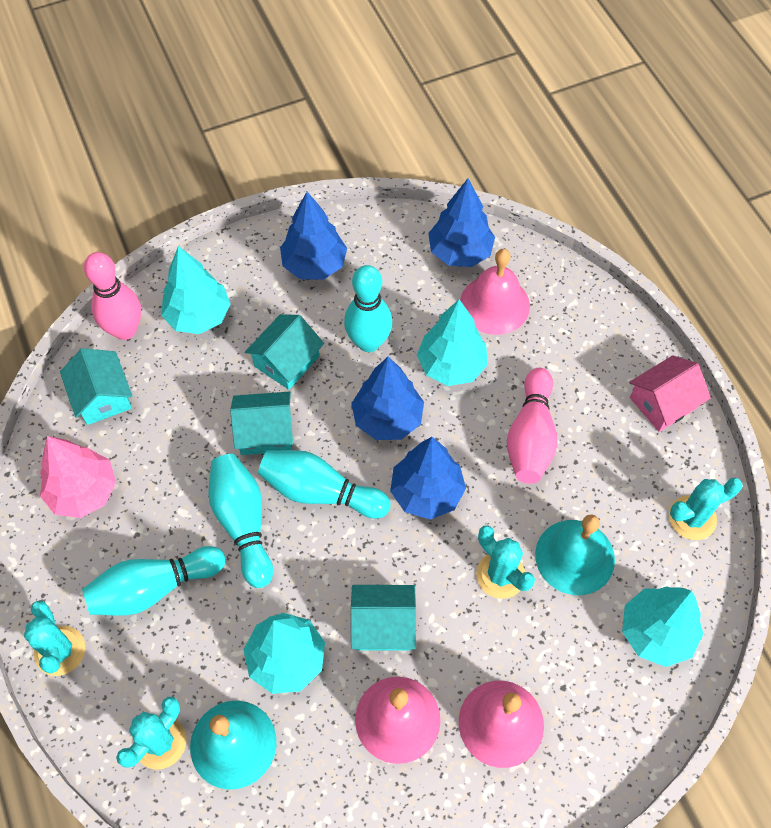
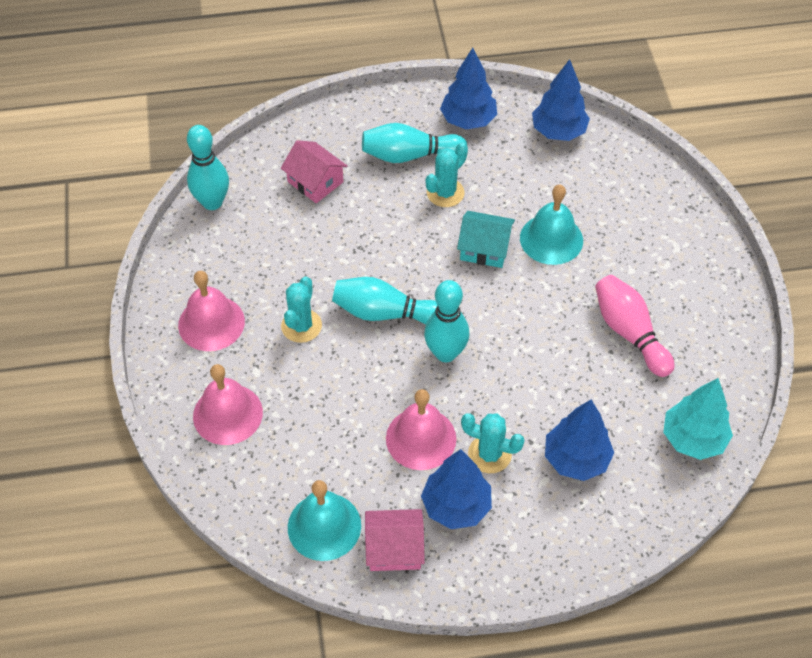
pink bowling pin: [84,252,141,340] [507,368,558,484] = 2 -> [595,275,675,377] = 1
pink house: [629,355,711,432] = 1 -> [281,140,348,203] [365,509,425,571] = 2
pink tree: [40,436,116,518] = 1 -> none = 0
turquoise cactus: [24,600,85,676] [116,697,186,770] [476,525,535,599] [669,478,743,540] = 4 -> [281,276,322,343] [426,143,468,207] [461,413,524,473] = 3
turquoise house: [60,348,132,425] [230,391,293,455] [245,314,324,390] [351,585,416,650] = 4 -> [457,211,515,268] = 1
turquoise tree: [161,246,231,334] [243,613,325,694] [417,299,488,386] [622,586,703,667] = 4 -> [663,378,733,460] = 1

